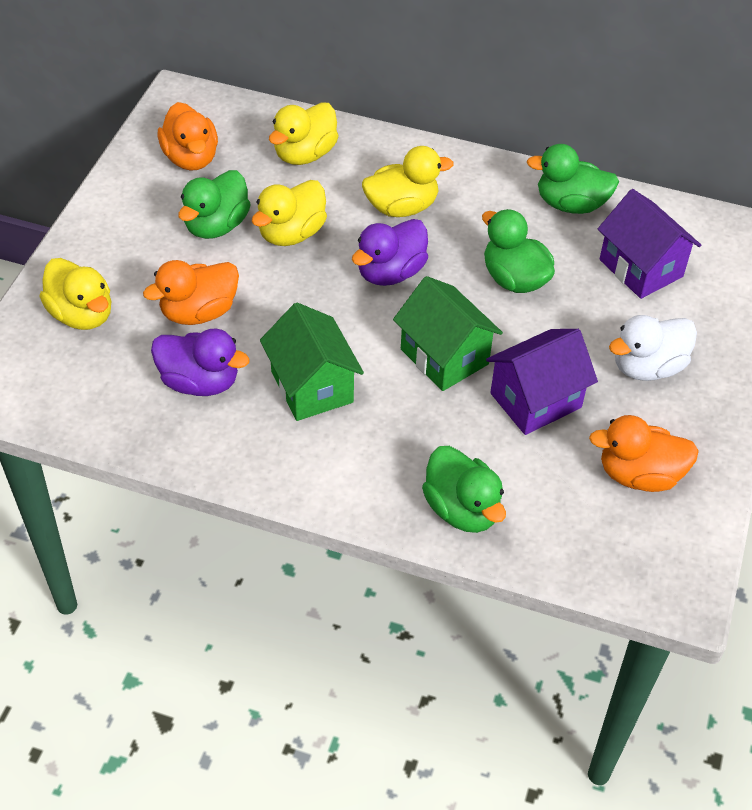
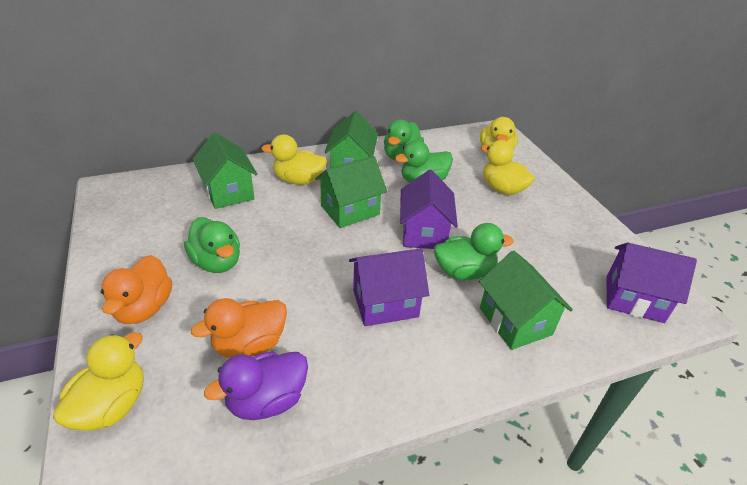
green house: [260,303,364,421] [393,276,503,391] = 2 -> [193,132,257,209] [315,156,387,228] [325,111,378,168] [479,250,573,350] = 4
orange duck: [143,260,239,325] [158,102,218,171] [589,415,699,492] = 3 -> [101,255,172,324] [191,298,287,358] = 2
purple duck: [151,328,250,396] [352,219,428,286] = 2 -> [204,352,308,420] = 1
purple house: [486,329,598,435] [598,189,701,299] = 2 -> [349,248,429,326] [400,170,458,249] [606,243,697,323] = 3
white duck: [609,315,697,381] = 1 -> none = 0

